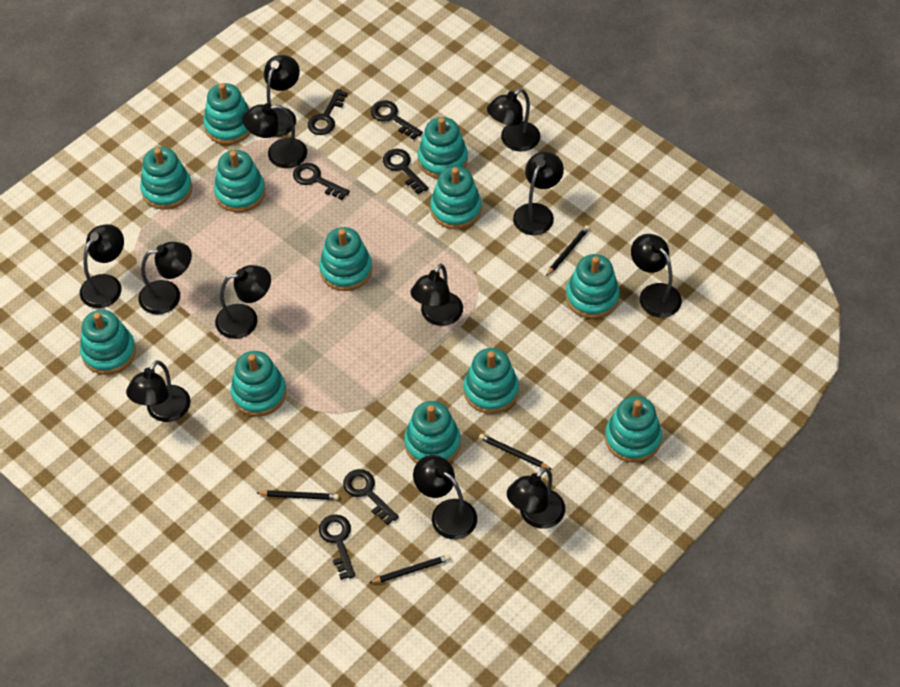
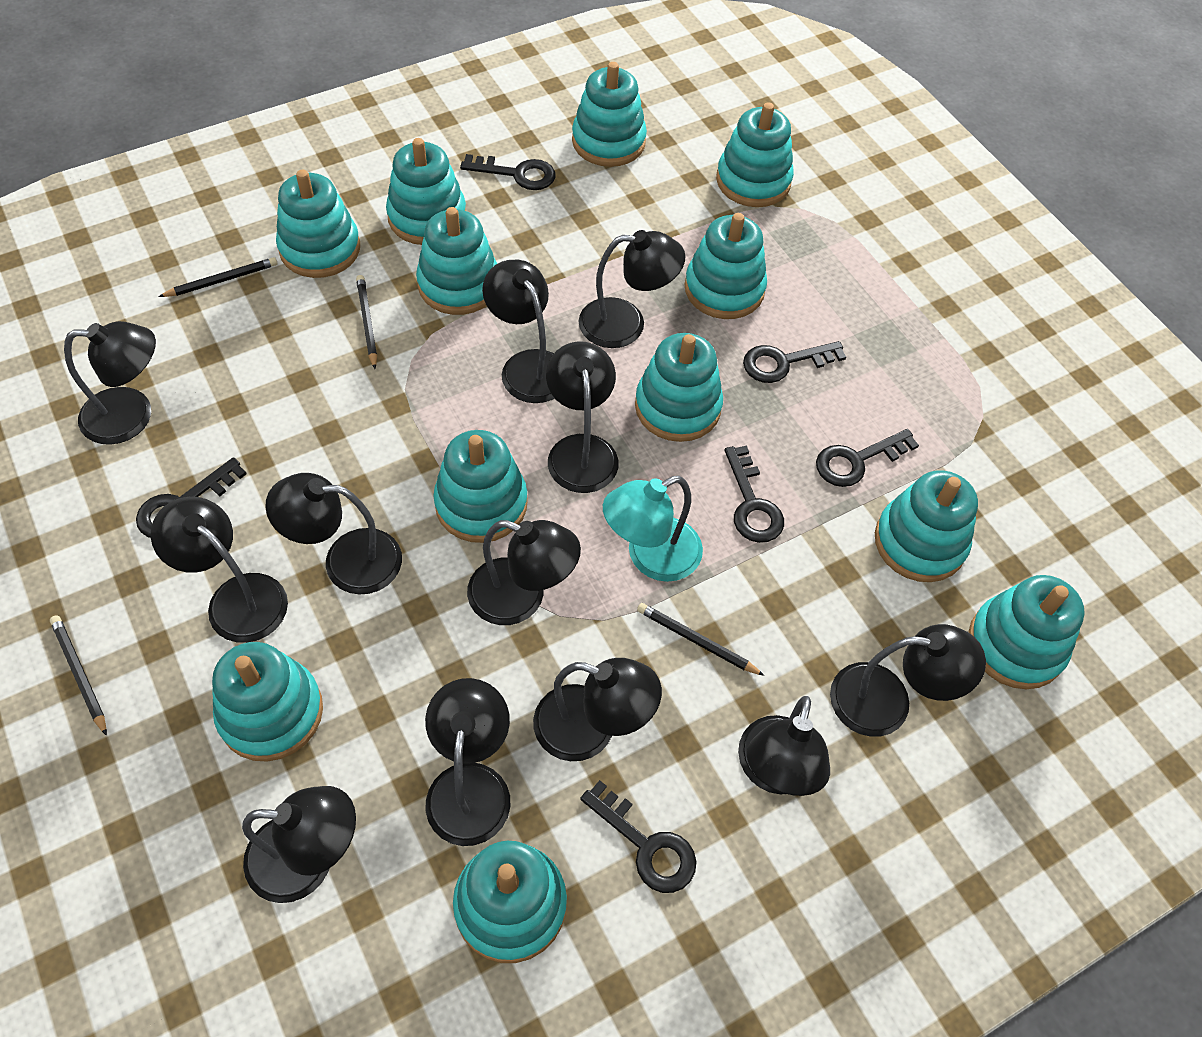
turquoise lamp: none = 0 -> [603,476,703,582] = 1

